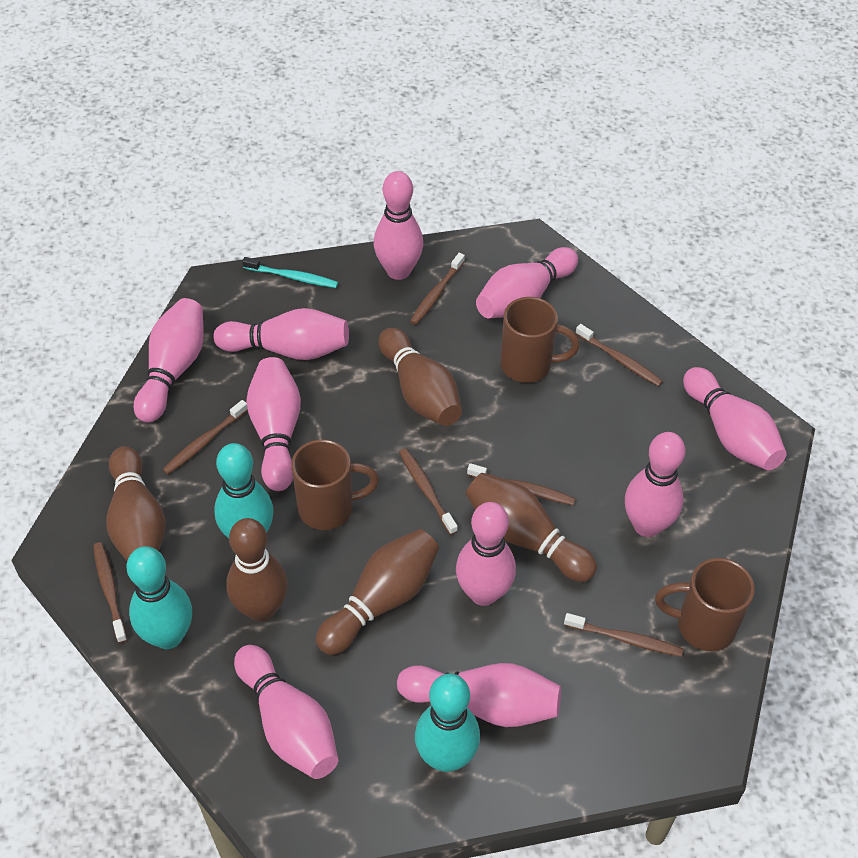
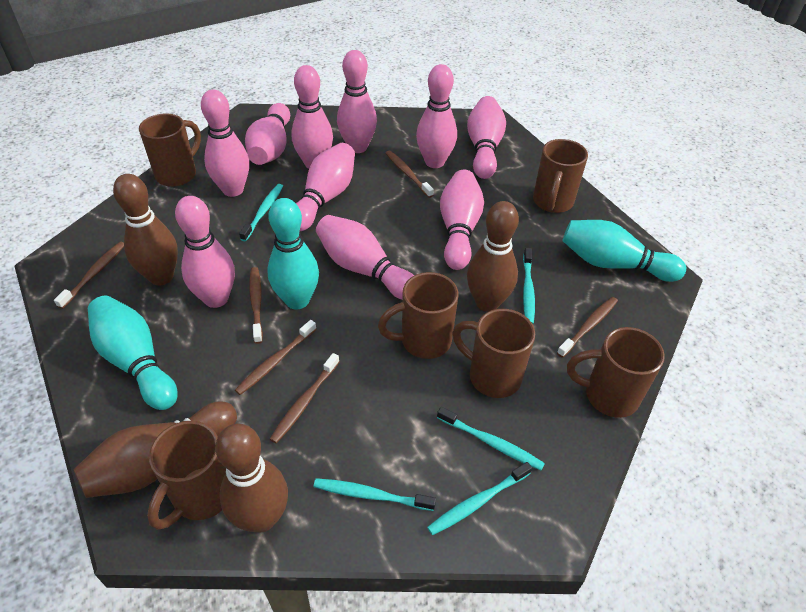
brown bowling pin: [106,446,166,561] [226,518,288,622] [316,529,439,655] [379,328,462,426] [466,473,597,582] = 5 -> [73,401,237,498] [113,174,178,286] [215,424,288,533] [467,201,519,312] = 4
brown mug: [291,439,379,530] [500,297,580,383] [655,558,755,651] = 3 -> [139,113,201,187] [147,421,226,530] [378,272,458,359] [453,309,535,398] [533,139,588,213] [567,327,665,418] = 6
brown toothbrush: [93,542,127,643] [162,400,248,474] [399,448,458,535] [410,253,465,325] [467,463,576,505] [564,613,684,657] [575,324,663,387] = 7 -> [54,241,124,309] [235,320,316,395] [249,267,263,344] [270,353,339,443] [386,151,434,198] [557,297,618,358] = 6
turquoise toothbrush: [242,257,338,288] = 1 -> [239,184,283,241] [314,478,436,511] [427,462,532,535] [437,407,545,470] [523,248,535,324] = 5

